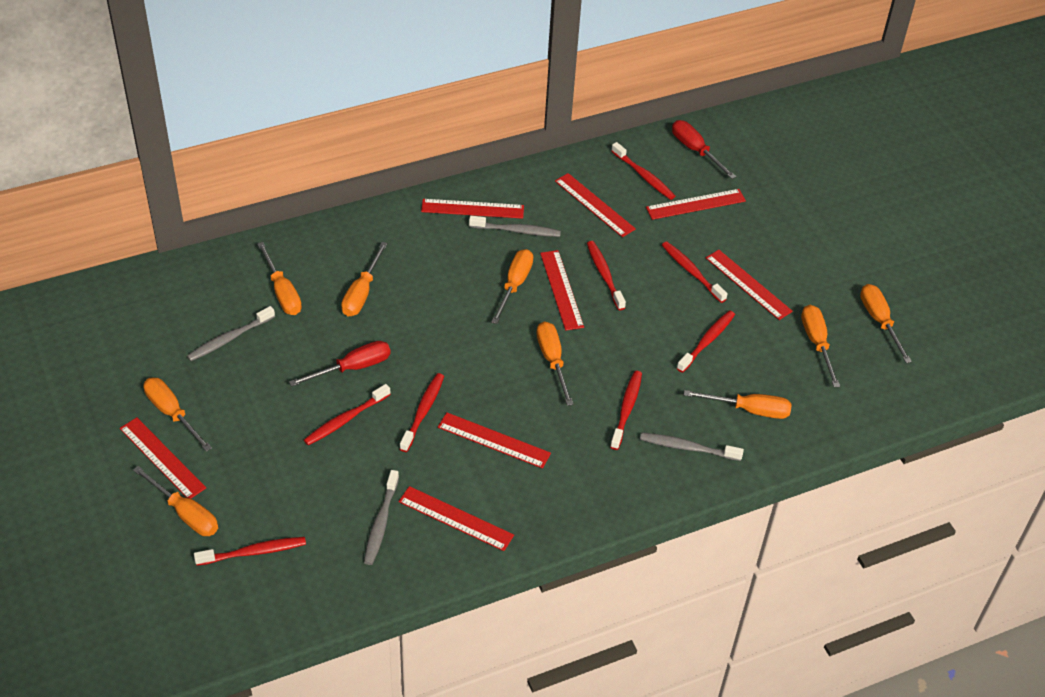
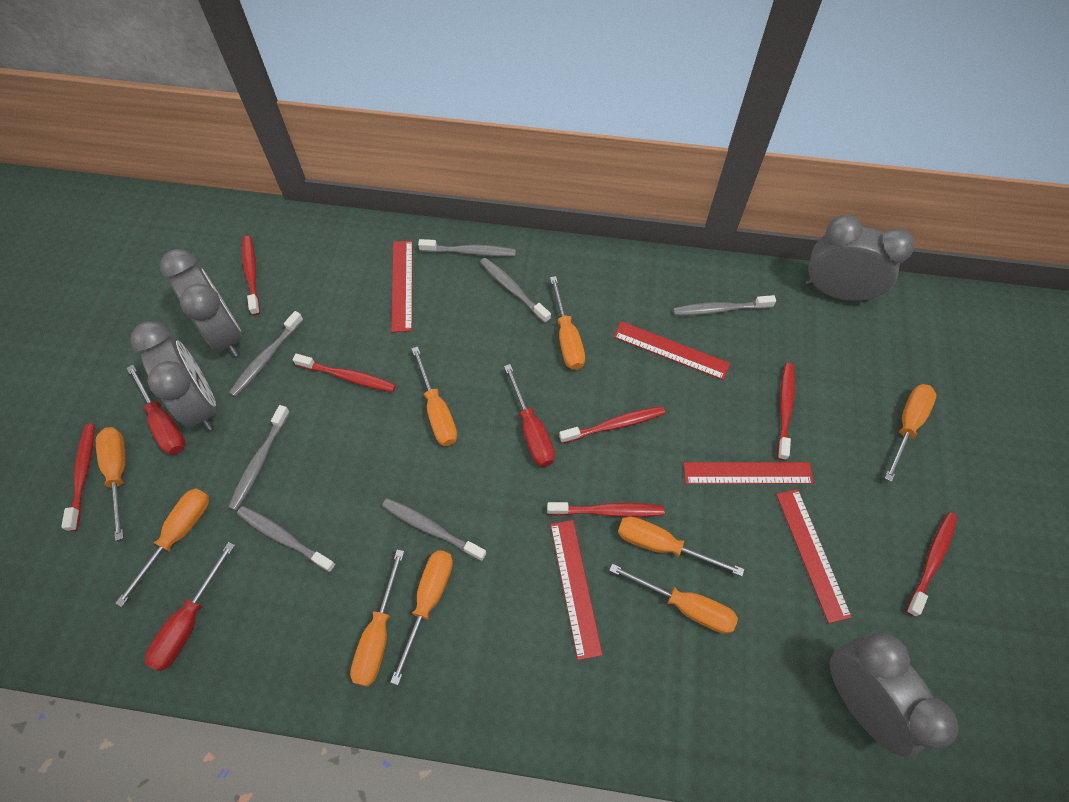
grey clock: none = 0 -> [131,321,217,431] [160,249,242,357] [806,215,914,302] [830,633,958,757] = 4
grey toothbrush: [187,306,275,361] [364,470,399,565] [469,216,561,237] [640,433,744,461] = 4 -> [228,405,290,511] [229,311,303,397] [237,506,336,573] [382,498,486,561] [418,239,516,257] [480,258,551,323] [673,295,776,315] = 7
red ruler: [120,417,206,499] [398,486,514,551] [421,199,524,219] [438,413,551,469] [540,250,584,330] [555,173,636,237] [646,189,746,220] [706,250,793,320] = 8 -> [391,241,413,332] [550,520,603,660] [614,321,730,380] [683,462,814,484] [776,489,852,623] = 5
red screwdriver: [289,341,391,387] [672,120,736,179] = 2 -> [127,365,185,455] [145,542,235,671] [504,364,555,467] = 3
red toothbrush: [194,537,306,566] [304,384,391,446] [400,373,444,452] [587,241,626,310] [610,371,642,450] [611,142,675,200] [662,241,728,303] [677,310,735,373] = 8 -> [61,424,95,531] [242,236,260,316] [293,354,396,392] [547,502,664,517] [559,406,665,444] [777,363,795,460] [906,512,957,617] = 7

